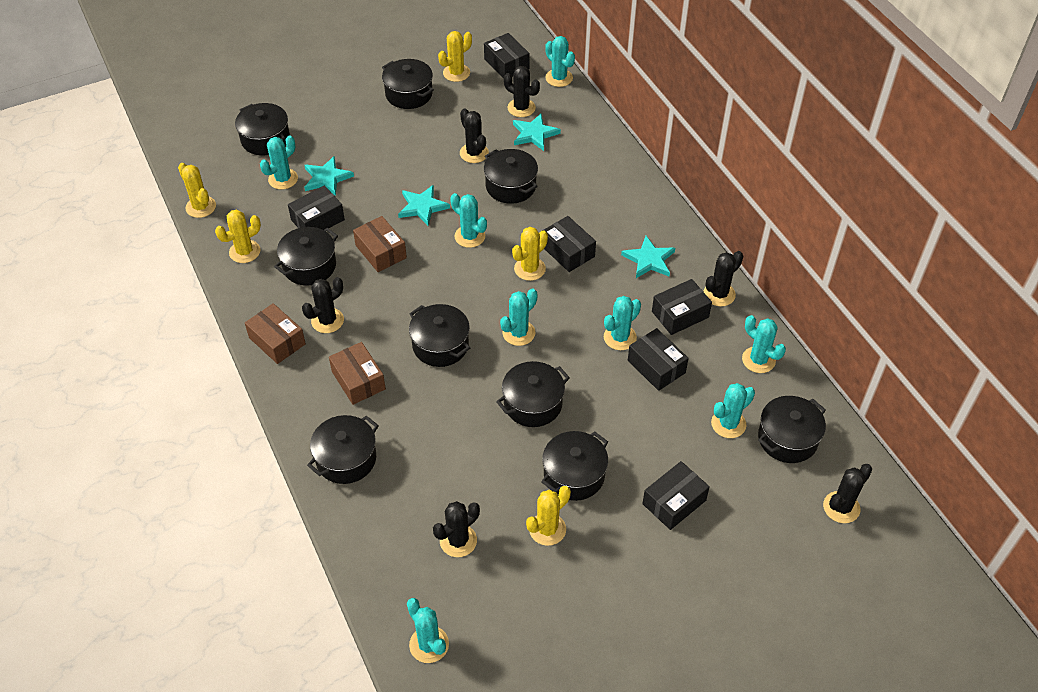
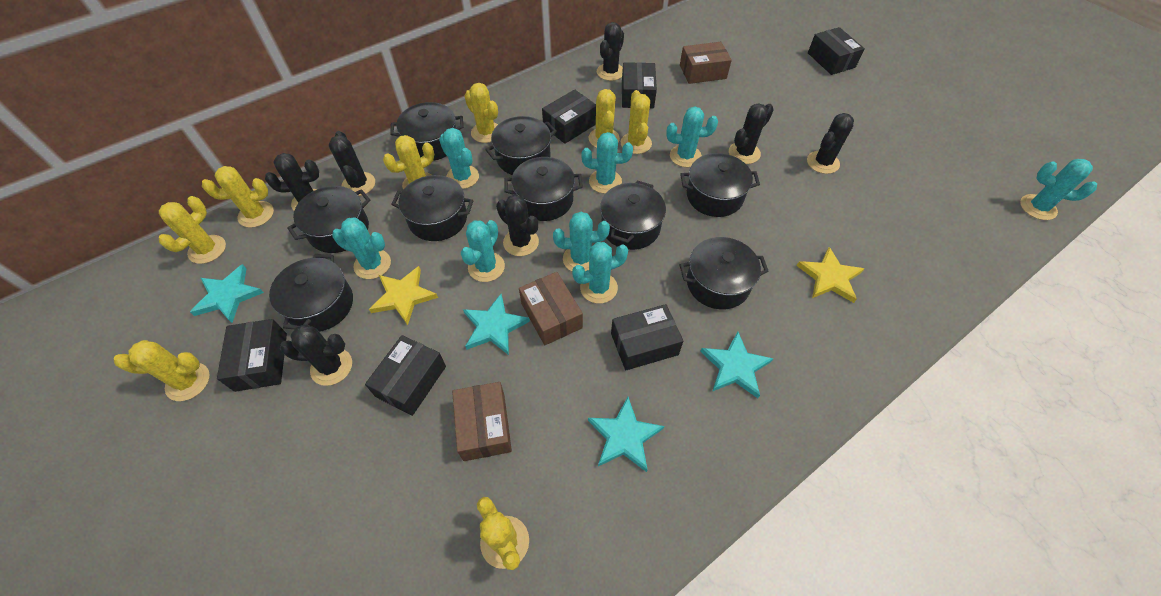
black cactus: [302,277,344,333] [433,501,480,557] [460,108,489,163] [504,66,540,117] [703,251,743,306] [823,464,872,523] = 6 -> [265,153,319,210] [280,324,352,386] [329,131,375,196] [496,194,539,256] [597,22,624,81] [729,103,774,164] [807,113,854,174] = 7
yellow cactus: [178,163,216,218] [215,210,261,263] [438,31,472,82] [512,227,548,281] [526,486,571,546] = 5 -> [114,340,210,401] [159,196,226,264] [202,166,274,228] [383,135,434,189] [465,83,498,143] [477,497,529,570] [589,89,620,148] [621,90,652,154] = 8
yellow star: none = 0 -> [369,266,438,325] [797,247,864,303] = 2

